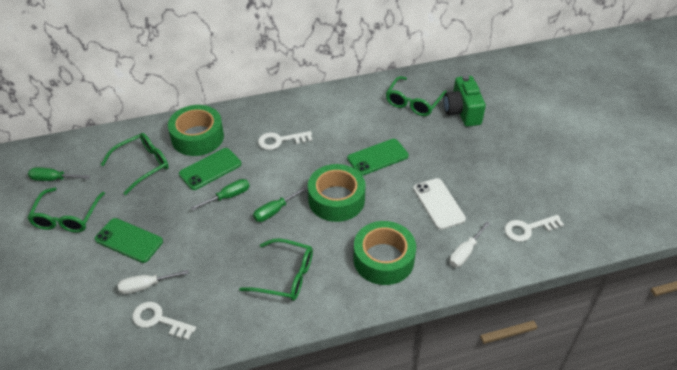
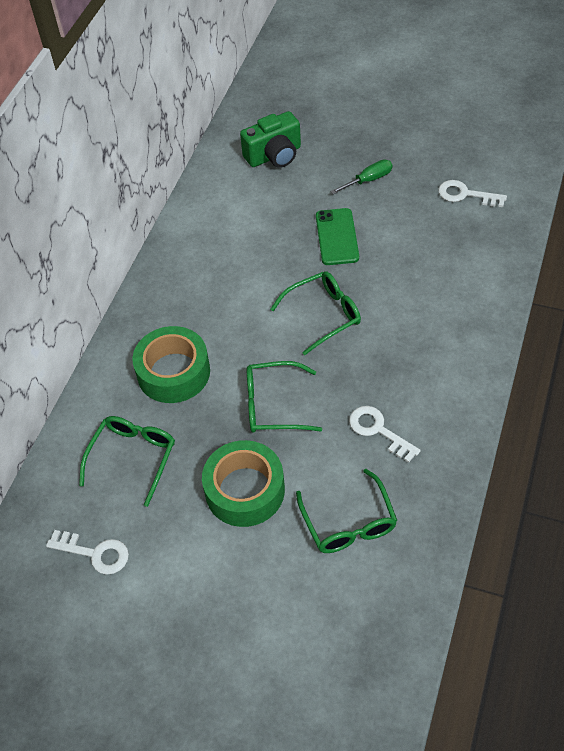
green phone: [95,218,163,263] [179,148,241,190] [347,139,409,176] = 3 -> [316,208,359,265] = 1
green screwdriver: [28,167,90,181] [191,179,250,210] [253,187,307,222] = 3 -> [330,160,392,194] = 1
green tape: [168,105,224,156] [308,164,366,222] [353,221,416,285] = 3 -> [132,326,210,403] [202,440,285,527] = 2
white phone: [413,178,466,230] = 1 -> none = 0
white screwdriver: [118,270,189,294] [450,222,490,267] = 2 -> none = 0

